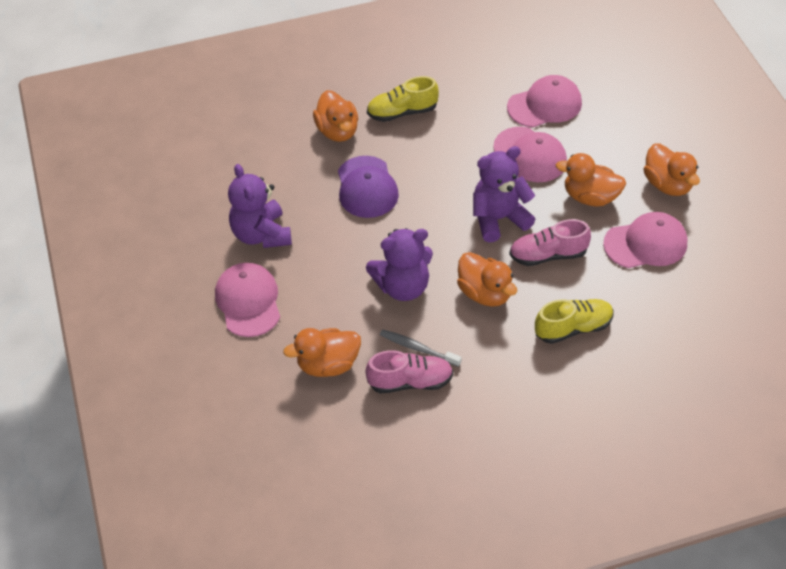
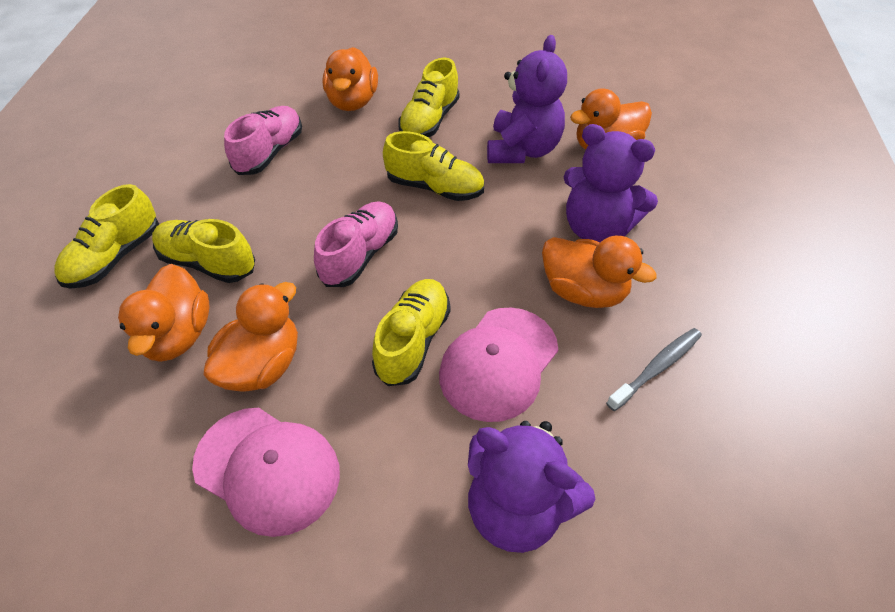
pink cap: [215,263,280,337] [493,127,567,182] [507,75,582,127] [603,212,687,268] = 4 -> [192,408,340,537] [439,307,558,422] = 2
purple cap: [338,156,399,218] = 1 -> none = 0
yellow shoe: [367,76,439,122] [535,299,614,344] = 2 -> [54,184,159,289] [152,219,255,283] [372,279,451,386] [383,131,484,201] [398,58,460,137] = 5

